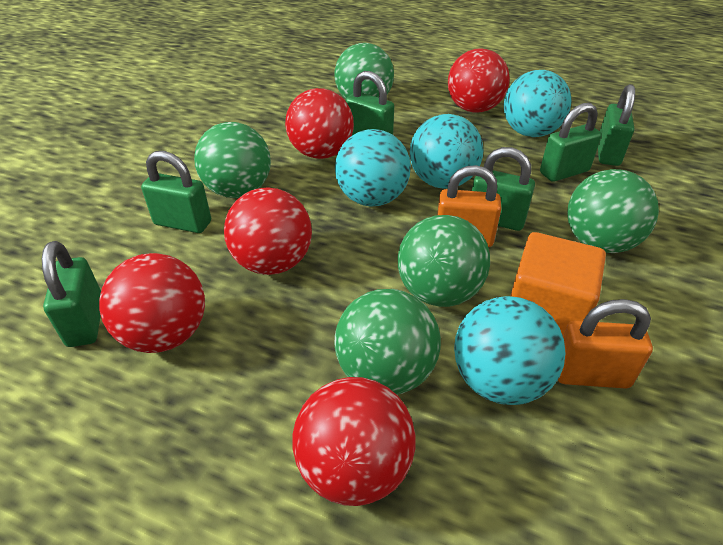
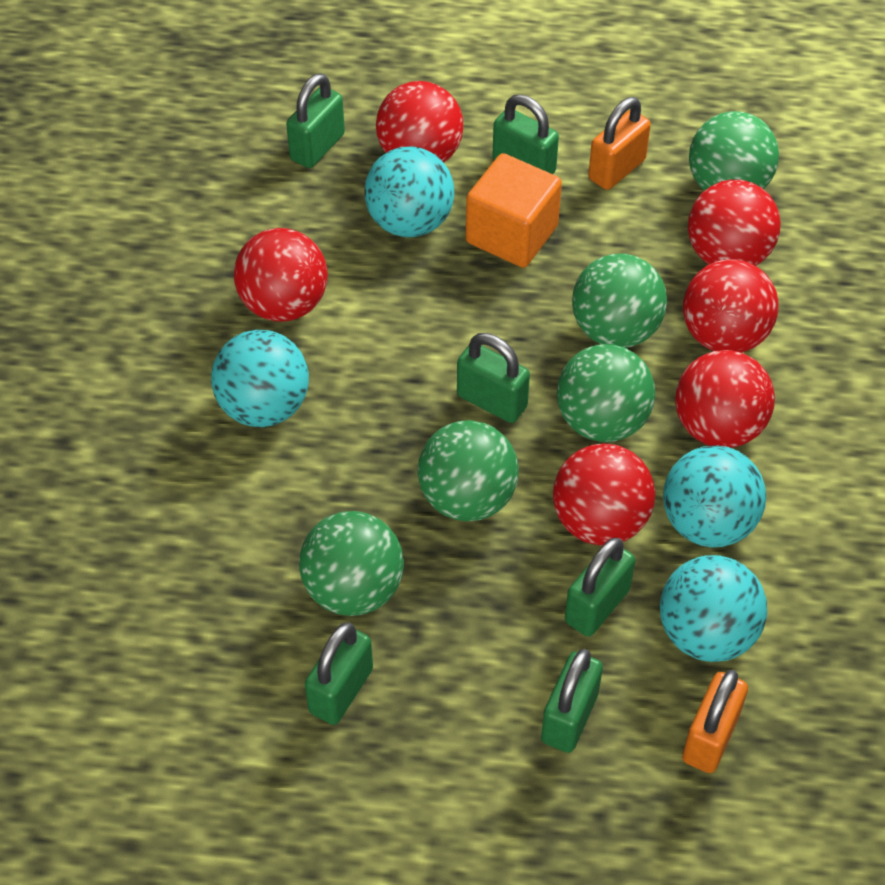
red ball: [99,253,205,353] [224,187,312,275] [285,88,354,159] [292,377,416,506] [448,48,510,113] = 5 -> [234,228,328,321] [376,81,464,162] [553,443,655,546] [675,350,775,448] [683,259,779,352] [688,179,781,266] = 6

